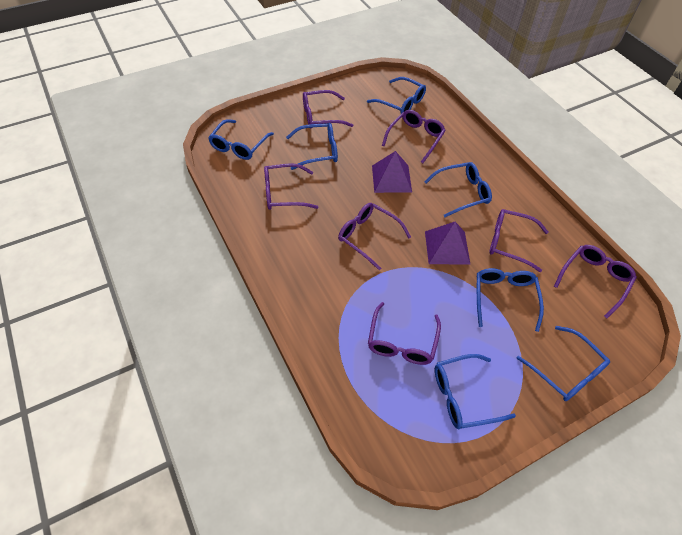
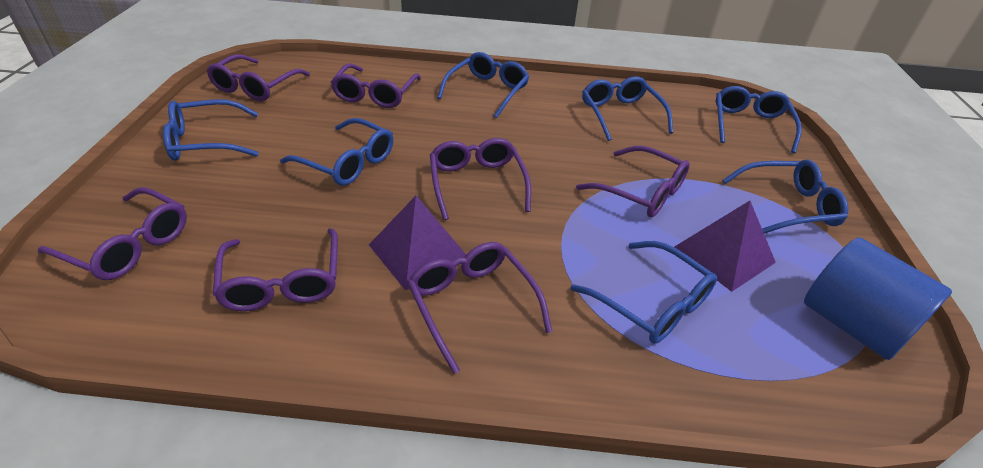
blue cylinder: none = 0 -> [804,237,952,360] = 1

